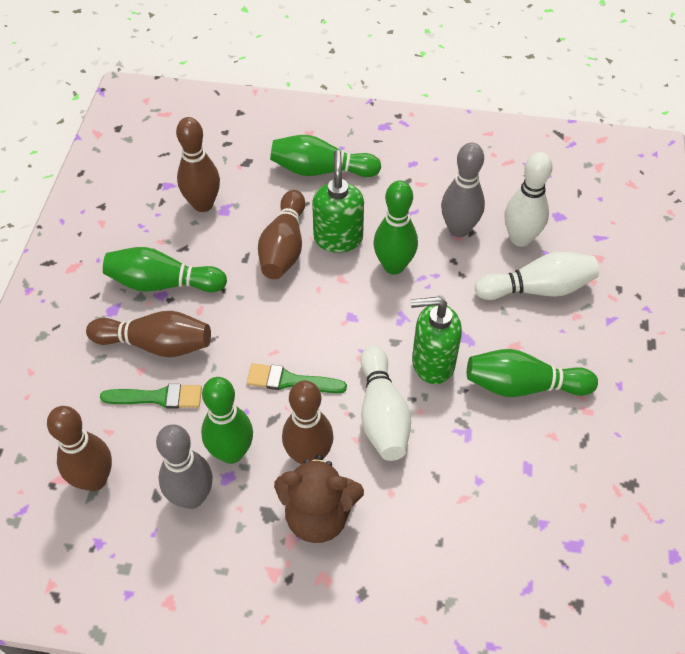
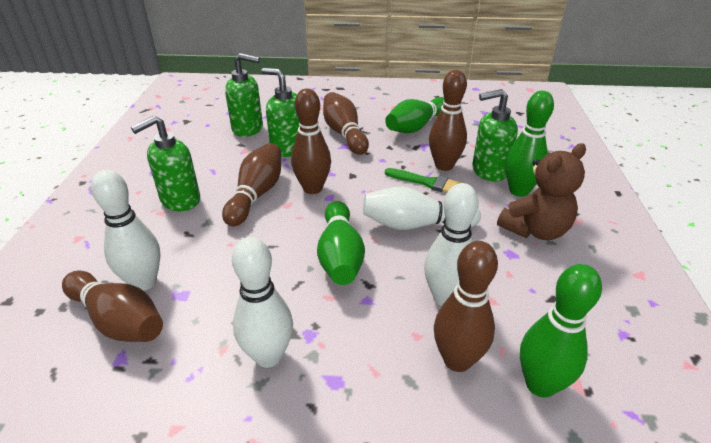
brown bowling pin: [47,406,112,491] [86,311,211,357] [176,117,220,212] [258,190,305,279] [282,380,334,464] = 5 -> [62,271,163,342] [222,143,281,226] [291,89,331,194] [323,92,369,155] [429,70,467,171] [434,241,498,372] = 6
green bowling pin: [103,247,227,292] [201,377,253,464] [270,135,381,177] [374,180,418,274] [467,349,598,397] = 5 -> [317,201,365,285] [385,97,444,133] [505,91,554,197] [520,264,602,398] = 4
green brush: [100,384,202,409] [247,363,347,393] = 2 -> [385,168,463,193] = 1
green soap dispenser: [312,150,364,253] [411,297,462,384] = 2 -> [131,115,200,211] [225,53,263,137] [261,68,299,157] [472,89,518,182] = 4
grey bowling pin: [156,424,213,509] [441,143,485,237] = 2 -> none = 0
white bowling pin: [360,345,411,461] [475,252,599,300] [505,152,552,247] = 3 -> [91,169,160,291] [232,237,293,368] [363,187,481,230] [424,183,479,306] = 4

